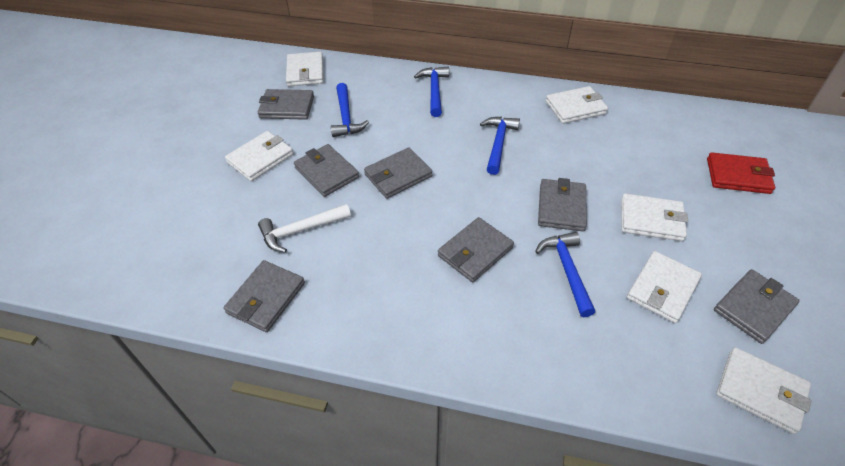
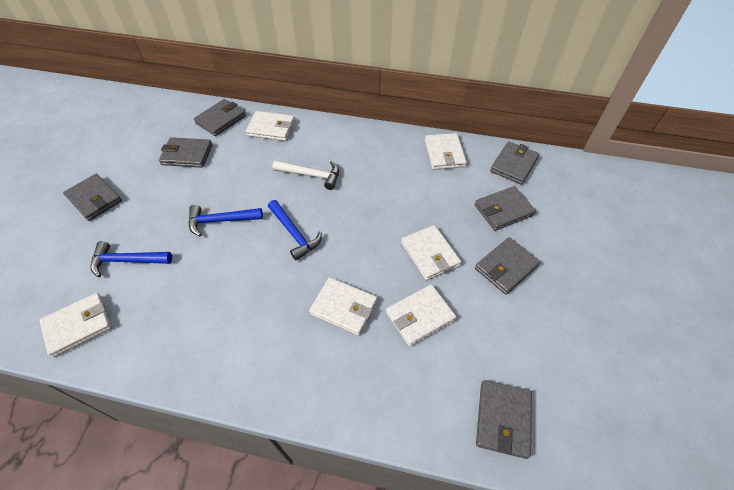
blue hammer: [331,83,369,137] [414,67,449,117] [480,117,520,175] [535,232,595,317] = 4 -> [90,241,172,277] [188,205,263,236] [268,200,322,261] = 3
red wallet: [707,152,775,194] = 1 -> none = 0

